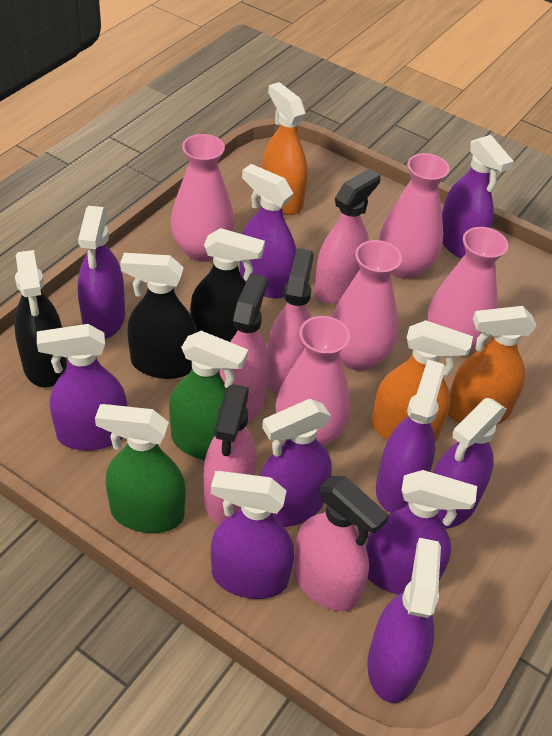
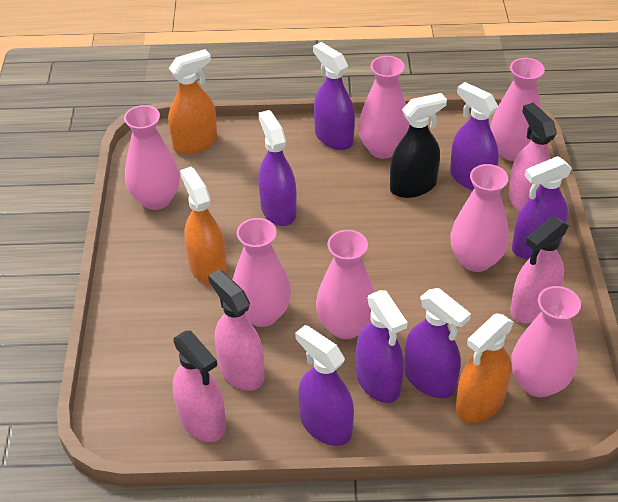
black spray bottle: [14,250,67,387] [120,253,197,379] [190,228,265,342] = 3 -> [390,93,447,198] = 1
green spray bottle: [95,404,186,533] [169,331,248,460] = 2 -> none = 0
pink spray bottle: [203,384,257,524] [220,273,269,422] [267,248,314,396] [293,476,389,611] [314,169,381,304] = 5 -> [173,331,226,442] [208,269,265,391] [509,103,557,212] [510,216,569,323] = 4
pink vase: [171,134,235,262] [275,316,350,446] [332,240,402,371] [379,153,449,279] [428,227,508,351] = 5 -> [124,105,180,210] [232,218,291,327] [316,230,375,339] [358,56,410,159] [450,164,509,272] [490,58,545,161] [511,286,581,398] = 7
purple spray bottle: [37,324,127,451] [78,206,125,339] [211,471,294,599] [240,164,296,298] [260,399,332,527] [366,470,477,595] [367,538,441,703] [376,359,445,513] [433,398,507,529] [442,135,514,259] = 10 -> [258,110,297,226] [295,325,354,446] [313,42,355,150] [356,290,408,403] [404,288,471,398] [450,82,499,191] [512,156,572,259] = 7

